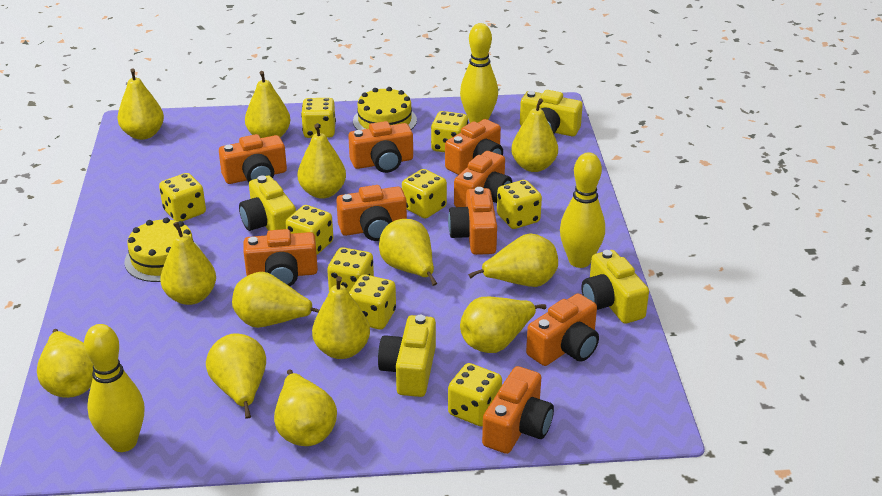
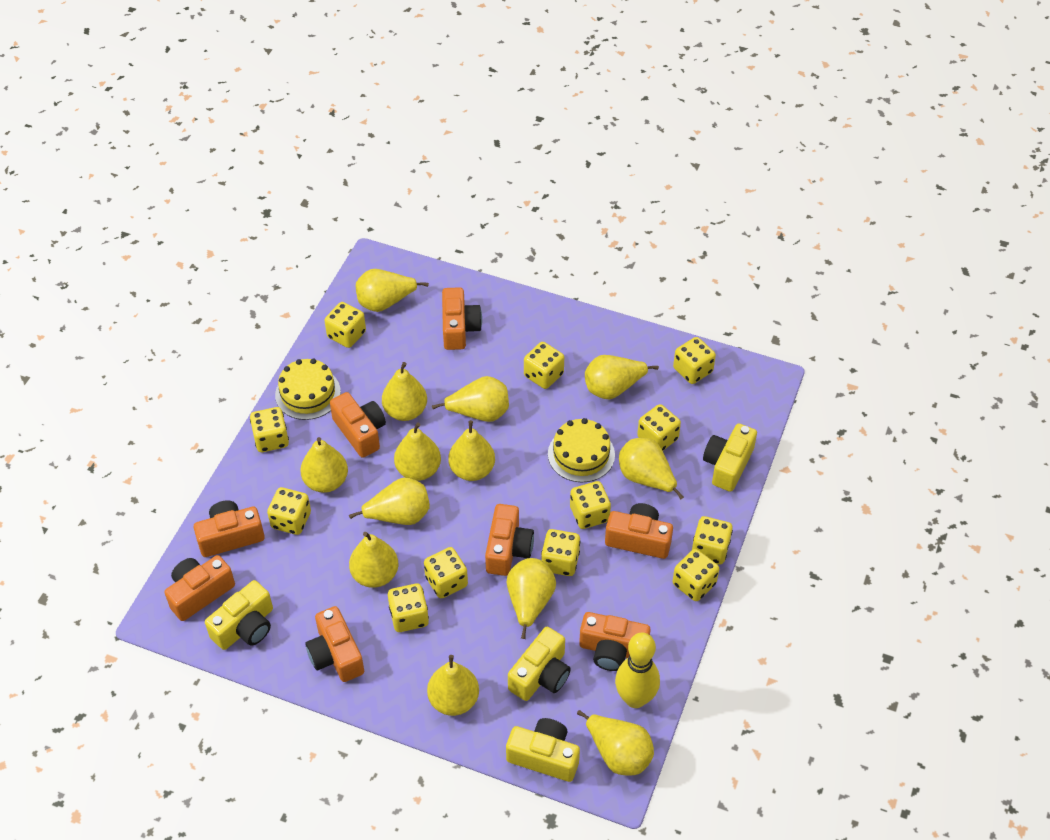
orange camera: [219,134,287,184] [244,229,318,286] [336,185,407,241] [348,121,413,173] [445,119,503,175] [448,187,497,255] [454,151,512,207] [482,366,554,454] [526,293,599,366] = 9 -> [164,555,235,621] [194,501,265,557] [305,606,364,682] [330,392,386,458] [442,287,482,350] [485,504,534,576] [579,612,650,671] [605,503,673,559] = 8
yellow bowling pin: [84,324,144,452] [460,23,498,123] [560,152,605,268] = 3 -> [615,633,660,708] = 1
yellow dice: [159,173,206,222] [285,205,334,255] [301,98,336,138] [327,247,374,292] [349,275,396,330] [402,169,447,219] [431,111,468,152] [448,363,502,427] [497,180,542,229] = 9 -> [250,407,289,452] [267,487,311,535] [324,302,366,348] [388,583,429,632] [424,547,468,598] [524,342,564,389] [541,529,580,576] [570,481,611,529] [637,404,681,451] [673,337,716,384] [673,549,719,601] [692,516,733,564] = 12

